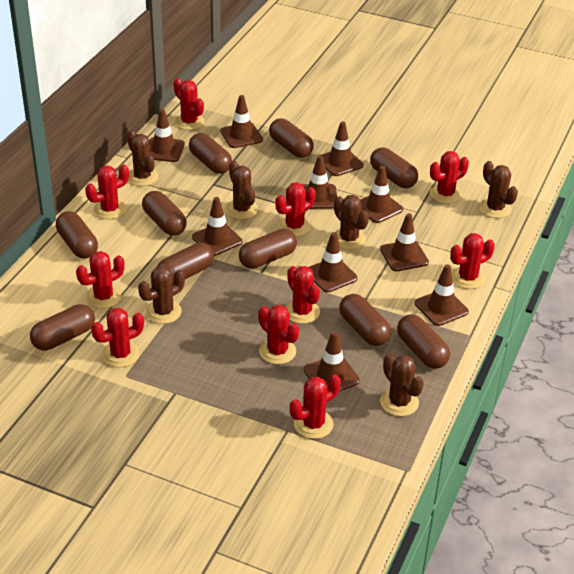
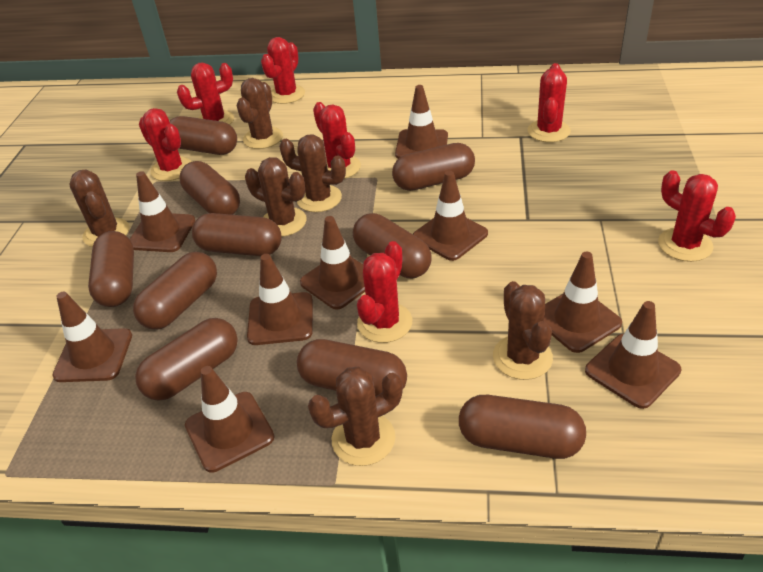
brown traffic cone: [149,109,185,162] [192,197,243,256] [220,95,263,148] [302,155,337,209] [304,331,360,391] [308,232,358,293] [322,122,363,176] [360,166,403,223] [380,213,429,271] [415,264,469,326] = 10 -> [52,292,132,382] [130,171,196,252] [185,366,275,473] [247,254,313,345] [300,216,365,310] [395,85,448,159] [413,171,488,261] [544,252,622,353] [585,301,681,409] = 9
red cactus: [76,251,125,309] [85,165,129,219] [91,308,144,368] [173,78,204,130] [258,305,299,364] [275,182,316,237] [285,266,320,324] [290,375,341,439] [430,151,469,204] [450,233,495,289] = 10 -> [139,108,192,181] [177,62,234,125] [261,37,305,104] [313,102,361,179] [357,241,412,343] [528,63,571,142] [658,170,736,262] = 7

